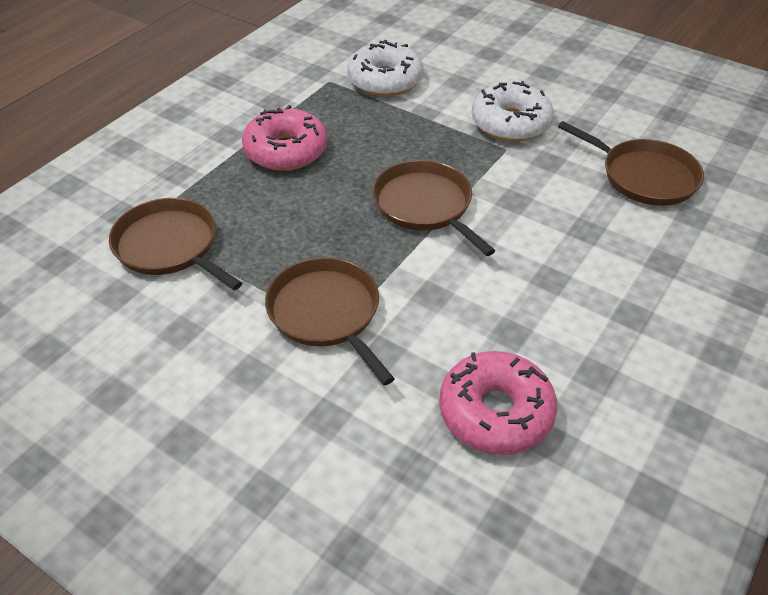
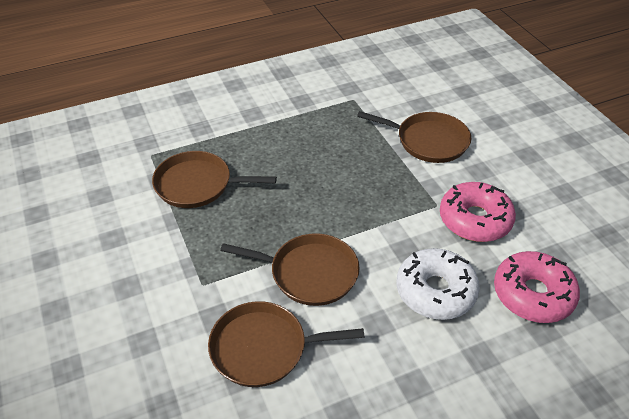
white donut: [347,40,423,97] [471,81,554,142] = 2 -> [396,248,480,320] = 1

